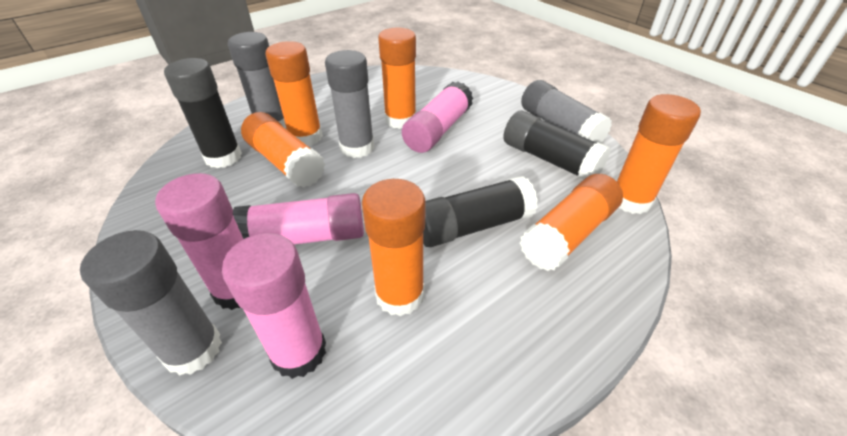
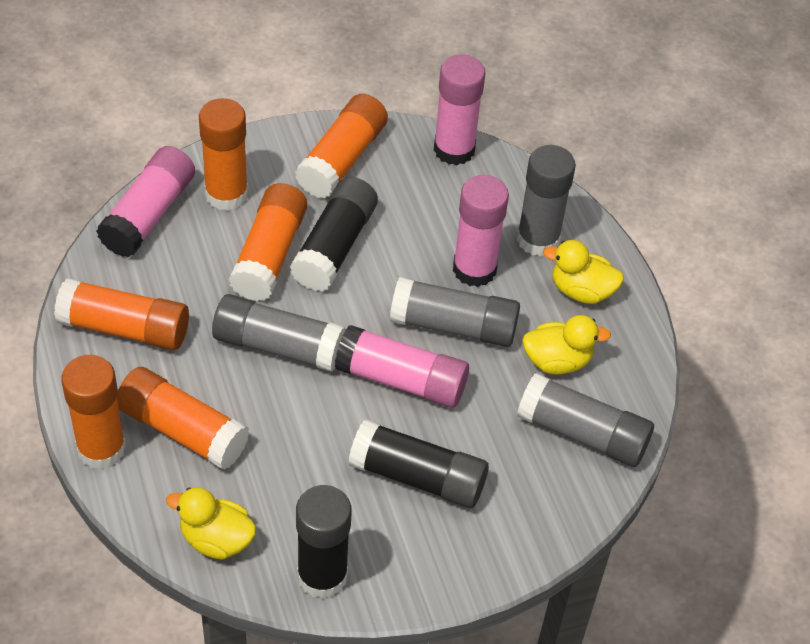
yellow duck: none = 0 -> [166,487,257,560] [522,315,611,375] [543,240,624,304] = 3

